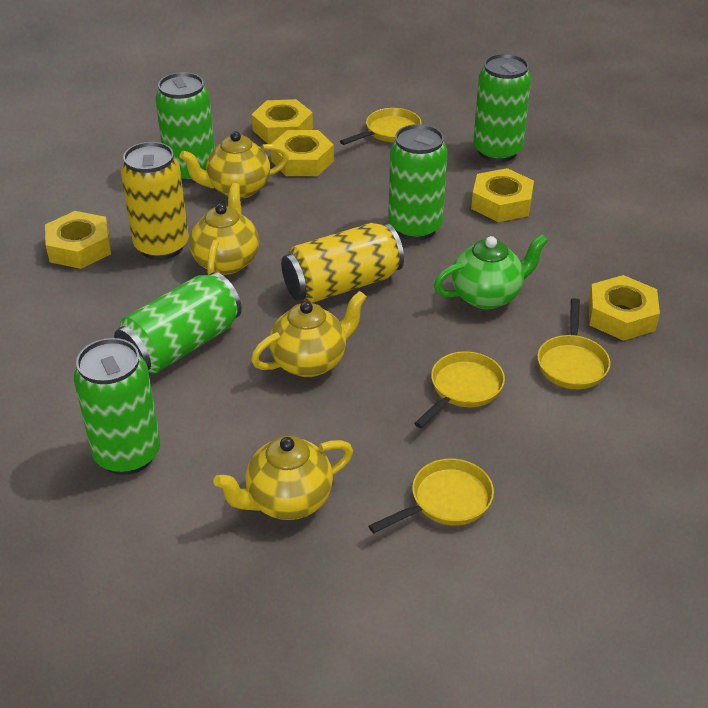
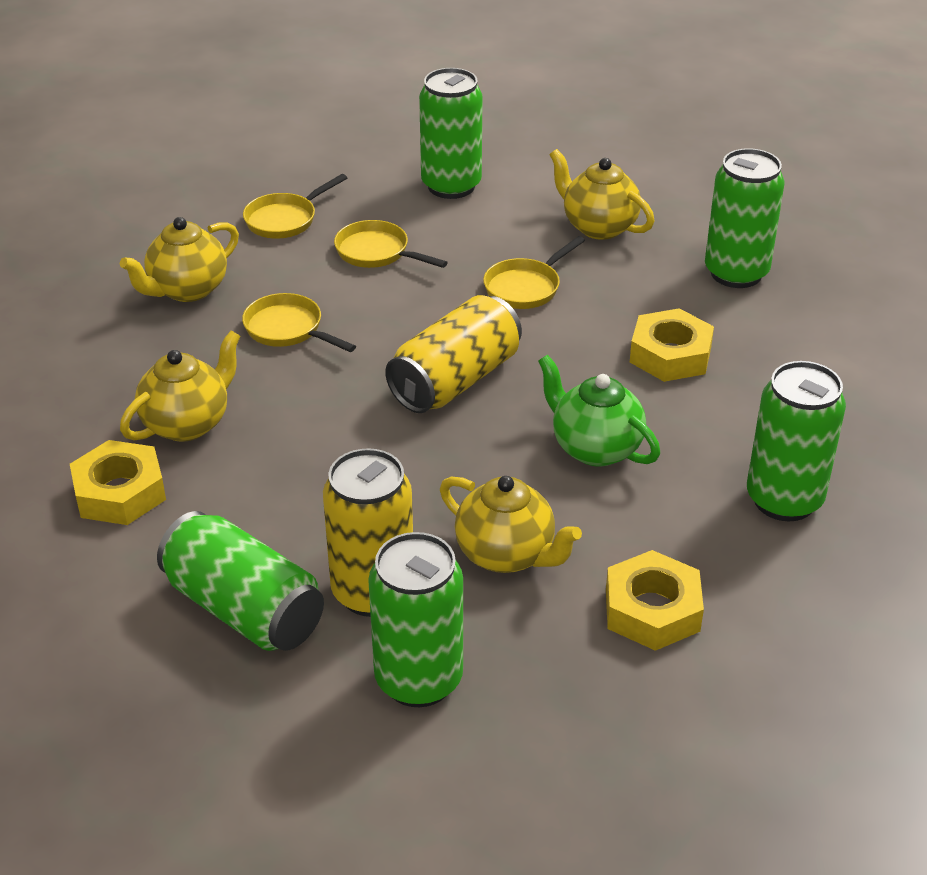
yellow nut: [45,211,111,269] [252,99,313,144] [271,130,334,176] [471,168,534,222] [588,275,660,341] = 5 -> [70,440,166,525] [606,550,704,651] [630,308,714,382] = 3

